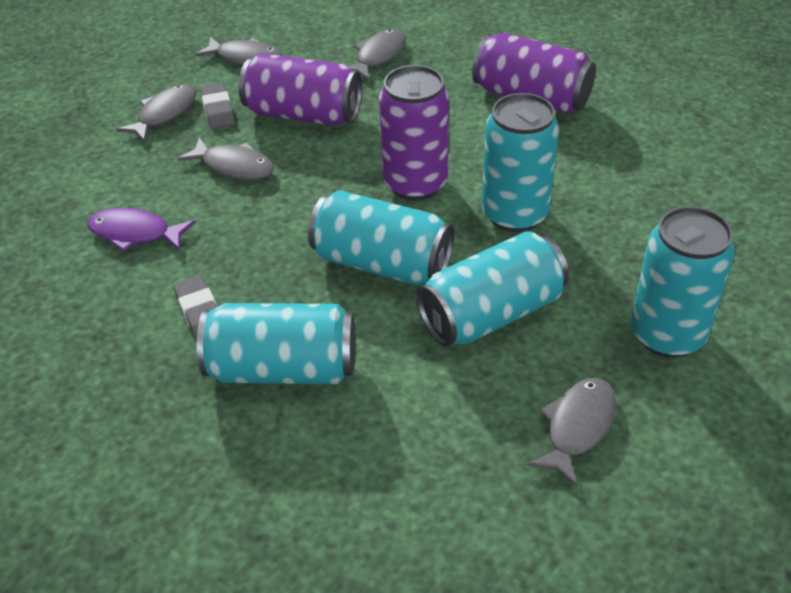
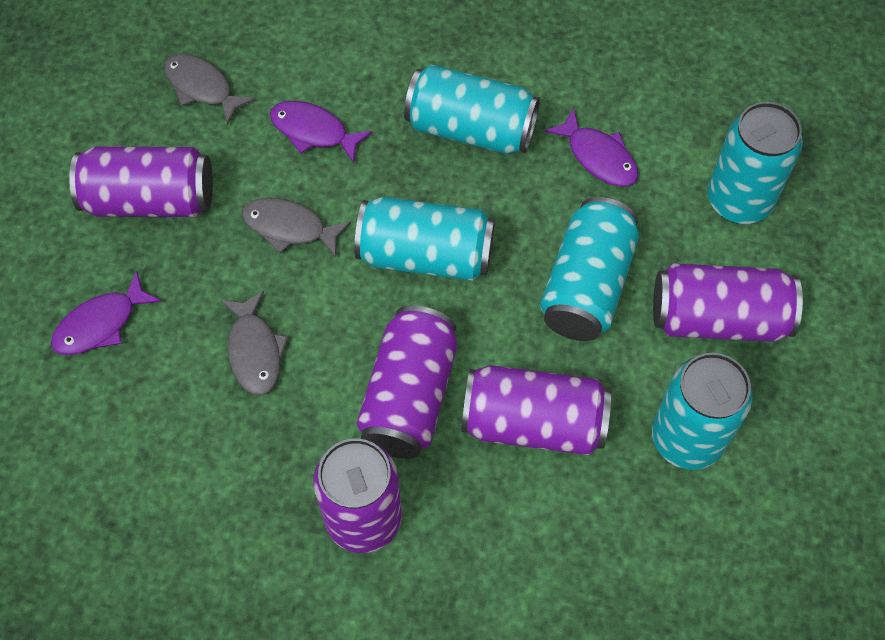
grey eraser: [173,275,217,340] [201,82,234,129] = 2 -> none = 0
grey fish: [116,84,197,142] [178,137,274,180] [195,37,282,65] [347,29,406,81] [527,378,616,487] = 5 -> [164,53,256,125] [220,291,288,395] [242,197,351,257] = 3
purple can: [239,53,362,126] [379,65,449,201] [472,33,596,114] = 3 -> [69,146,213,217] [313,438,402,553] [357,305,457,459] [462,365,611,455] [653,263,803,342] = 5
purple fish: [87,208,195,252] = 1 -> [51,271,162,355] [270,101,372,164] [545,108,638,186] = 3

